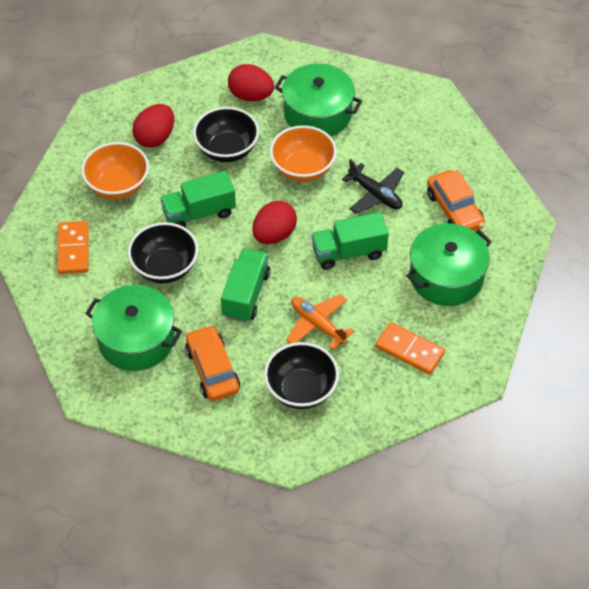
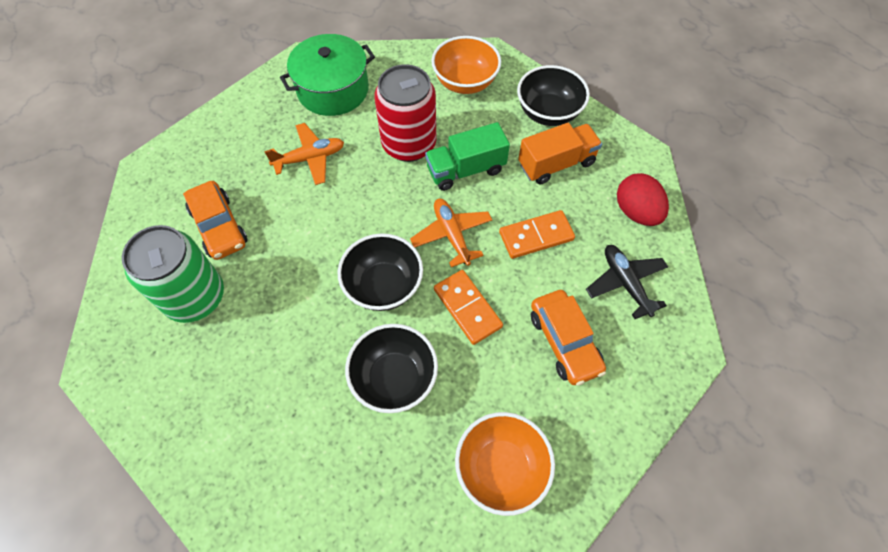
green can: none = 0 -> [122,225,224,323] = 1
green pot: [85,285,182,371] [275,63,362,136] [406,223,491,306] = 3 -> [280,34,375,116] = 1
green truck: [160,171,236,227] [221,248,270,322] [311,212,389,270] = 3 -> [425,122,510,191] = 1
orange plane: [286,294,354,350] = 1 -> [264,123,344,185] [410,199,492,267] = 2
orange truck: none = 0 -> [518,123,602,185] = 1
red can: none = 0 -> [375,64,437,162] = 1
red egg: [132,104,174,148] [228,64,274,101] [252,201,297,244] = 3 -> [617,173,669,226] = 1

